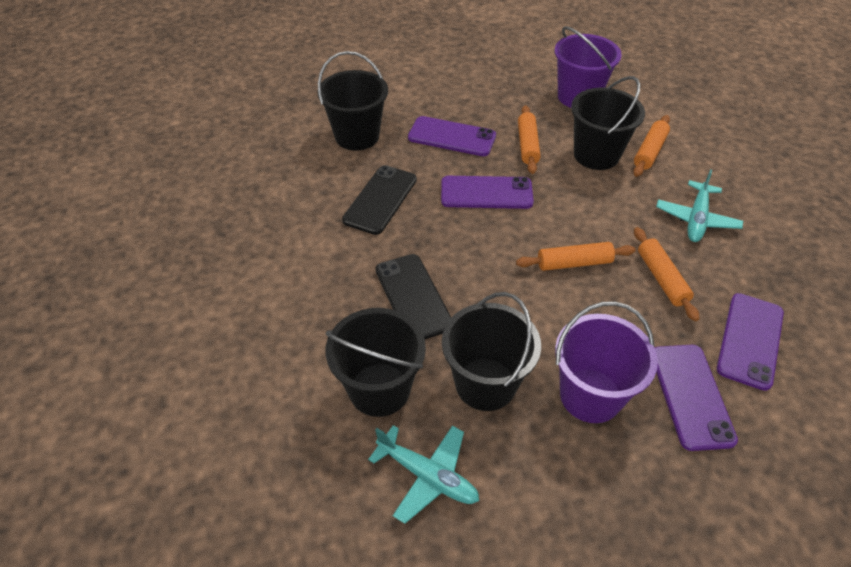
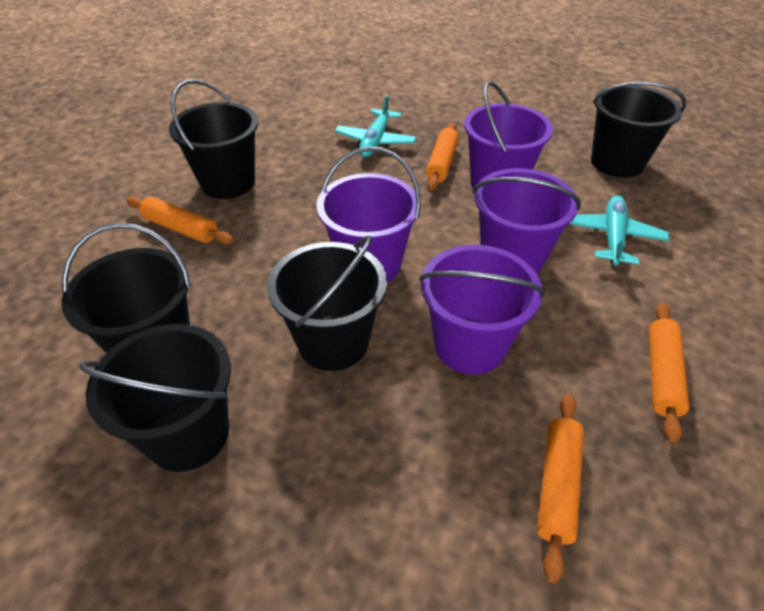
black bucket: [317,51,388,151] [325,308,426,417] [442,292,541,411] [571,76,645,170] = 4 -> [62,223,191,353] [79,324,231,472] [169,79,258,199] [267,235,387,371] [591,81,686,178] = 5
black phone: [342,165,417,235] [375,254,451,339] = 2 -> none = 0
purple bucket: [555,26,622,108] [555,301,658,423] = 2 -> [317,146,421,283] [419,245,545,375] [464,81,553,190] [473,168,581,274] = 4
purple phone: [408,116,496,156] [441,176,534,209] [655,345,738,451] [717,293,784,391] = 4 -> none = 0

